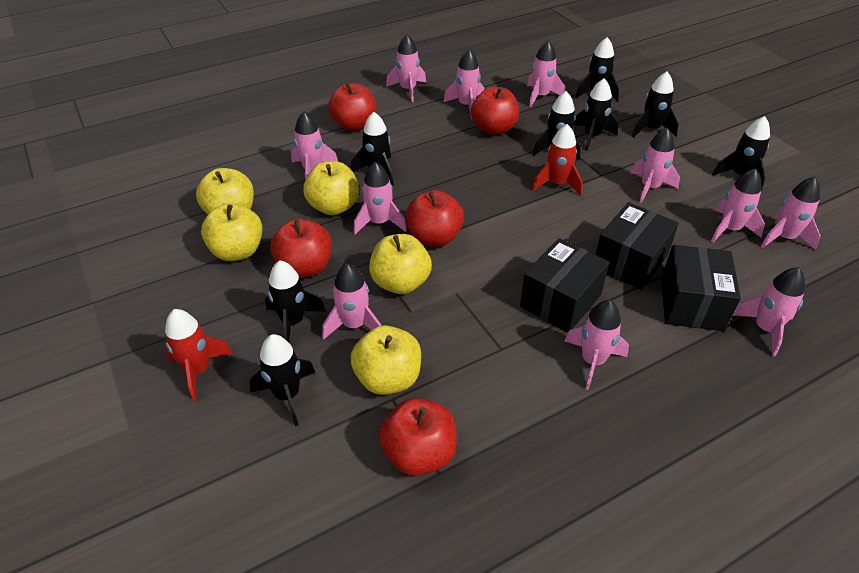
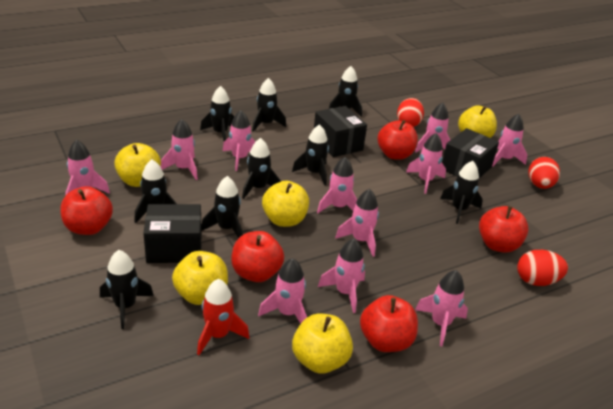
black rocket: [249,334,315,426] [265,260,326,343] [351,112,394,185] [533,91,581,160] [574,78,618,151] [575,37,619,101] [632,72,679,137] [712,116,770,191] = 8 -> [100,250,154,329] [134,159,177,223] [200,86,234,141] [201,176,243,238] [242,138,281,199] [252,78,286,132] [292,124,329,185] [329,66,362,117] [440,161,483,224] = 9
red egg: none = 0 -> [397,98,424,127] [517,250,568,286] [528,157,560,189] = 3
red rocket: [165,309,233,401] [532,124,583,196] = 2 -> [197,279,249,355] = 1

